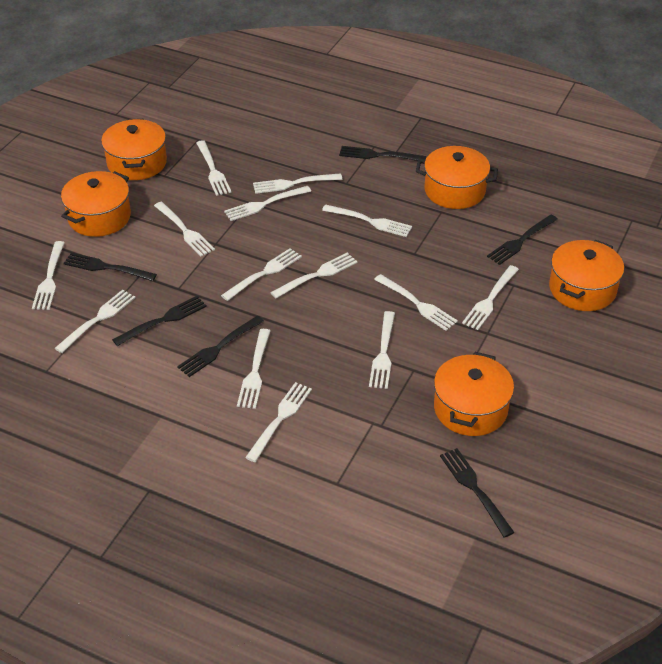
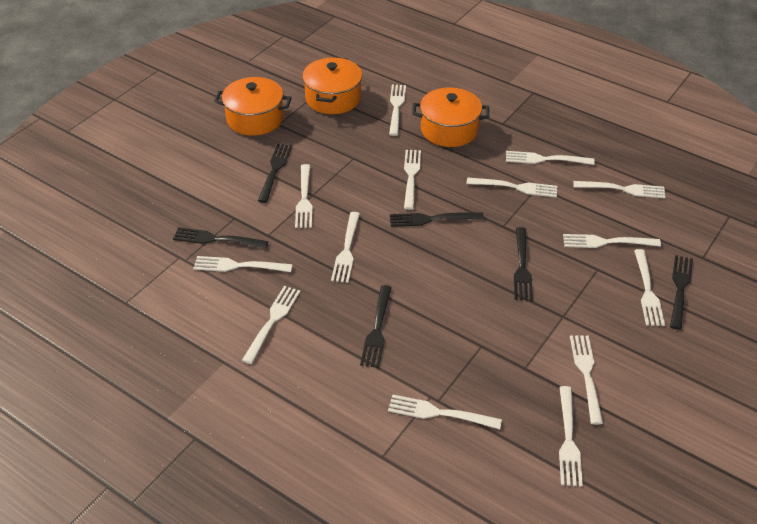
orange pot: [61,171,131,237] [101,119,167,180] [416,146,498,209] [434,352,514,436] [549,240,624,311] = 5 -> [214,77,292,136] [302,57,362,114] [412,88,489,147] = 3

